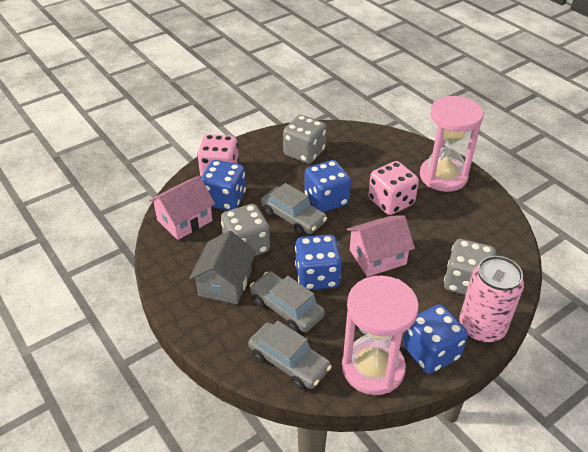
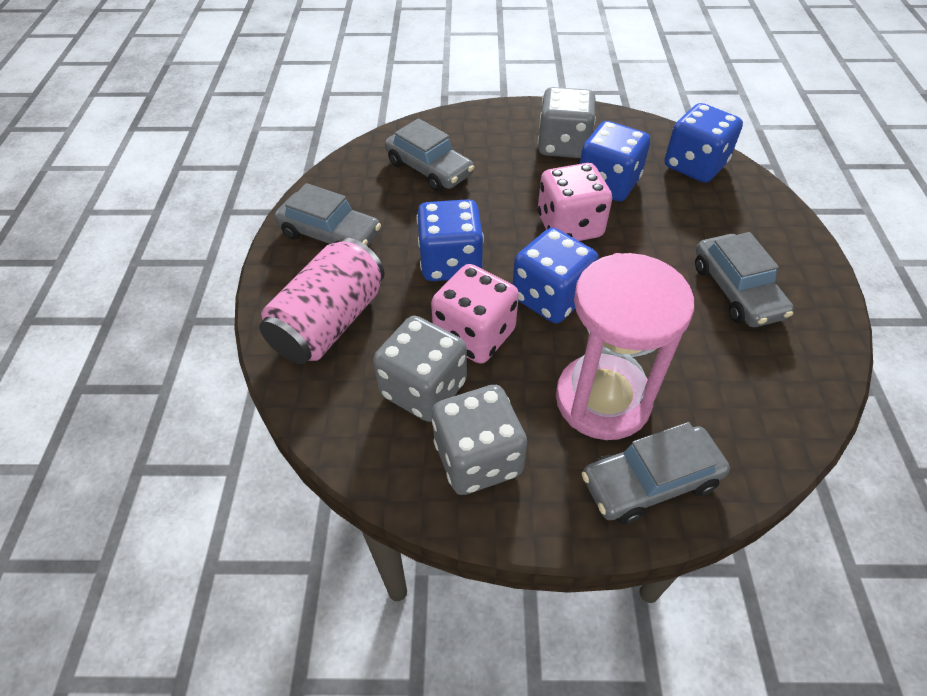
grey car: [248,321,332,390] [250,272,325,333] [261,183,327,236] = 3 -> [275,183,381,247] [385,118,474,191] [582,422,730,524] [695,232,794,327] = 4
grey house: [189,231,256,304] = 1 -> none = 0
pink hourglass: [342,276,419,395] [420,96,483,192] = 2 -> [556,253,694,440] = 1
pink house: [149,176,215,240] [347,215,415,277] = 2 -> none = 0

